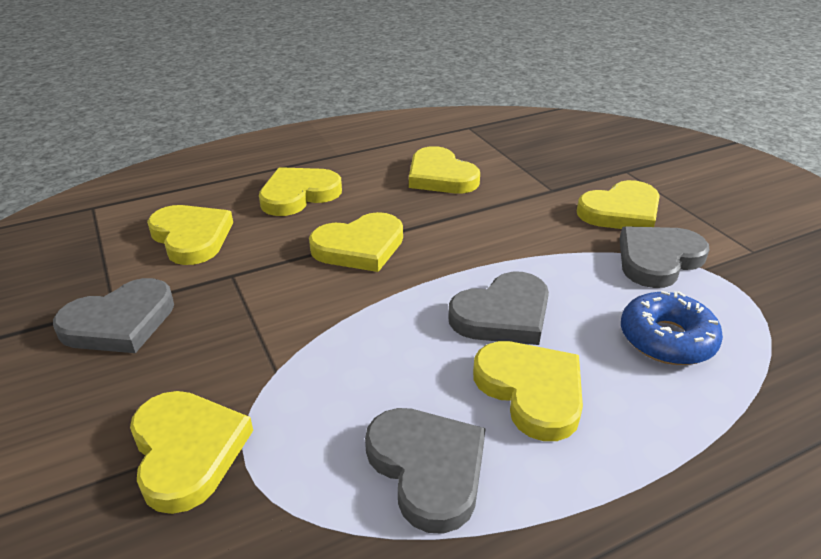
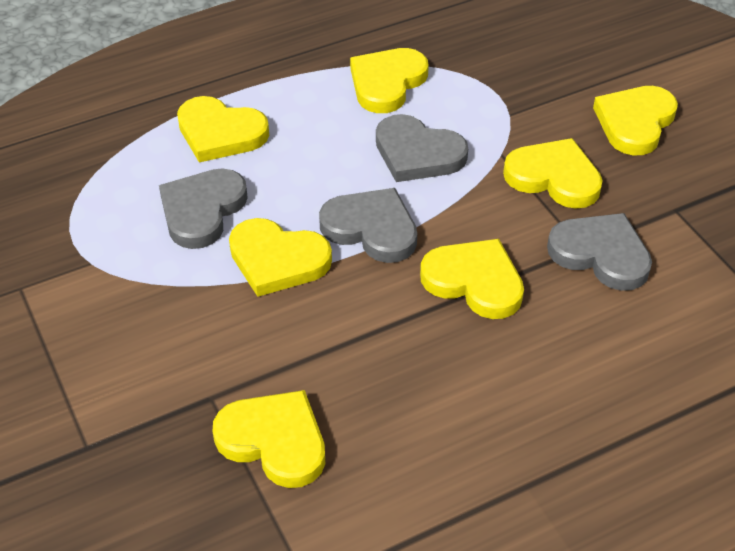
blue donut: [621,291,723,365] = 1 -> none = 0

